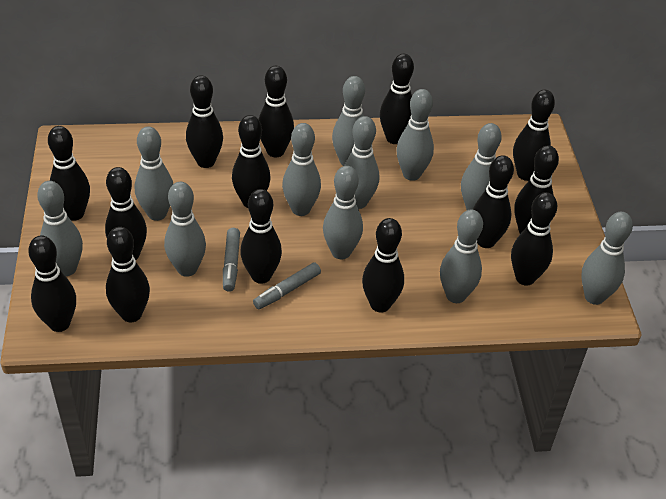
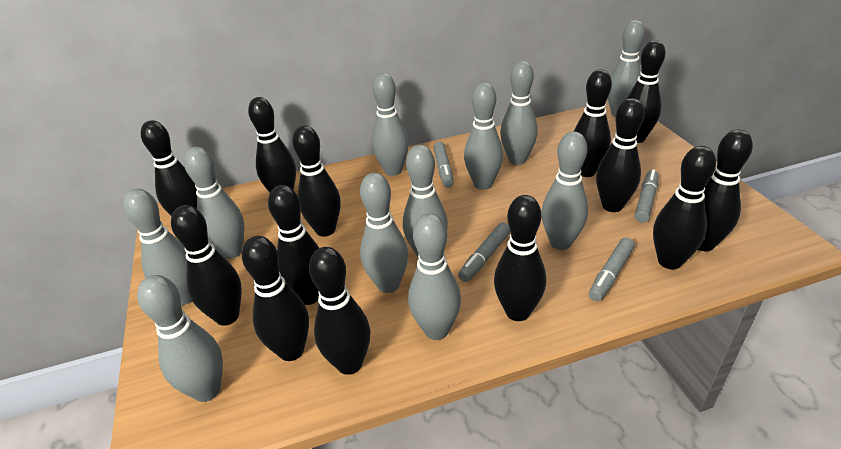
black bowling pin: [28,235,76,332] [48,126,90,221] [105,167,147,260] [106,227,150,322] [186,75,223,168] [232,115,271,208] [240,189,282,284] [258,66,294,157] [362,218,404,313] [380,54,414,144] [473,155,514,248] [511,192,557,286] [513,90,555,181] [514,145,559,234] = 14 -> [141,120,197,216] [171,205,242,326] [242,236,309,361] [248,97,296,192] [268,185,319,305] [292,125,341,237] [309,247,370,375] [494,195,546,321] [574,69,612,177] [596,98,644,212] [627,40,666,143] [653,146,716,269] [698,129,753,251] = 13
grey marker: [223,228,240,292] [253,262,321,309] = 2 -> [433,142,454,187] [458,222,510,282] [589,237,635,301] [635,169,659,223] = 4

